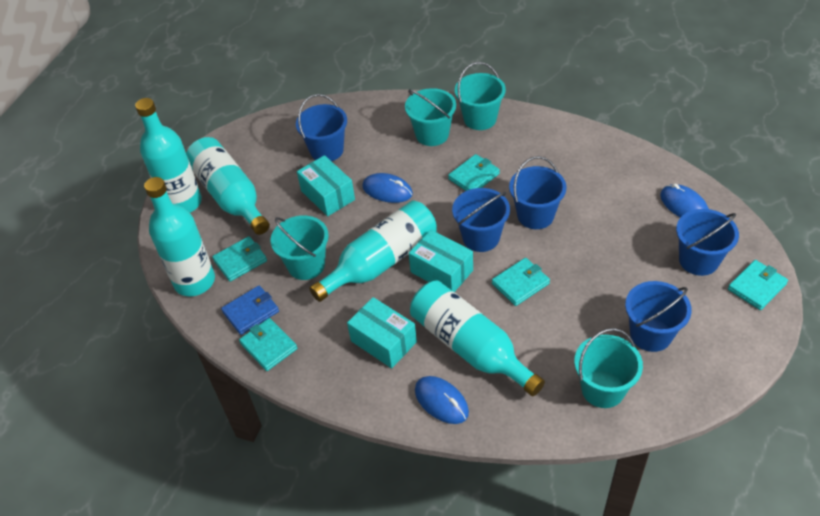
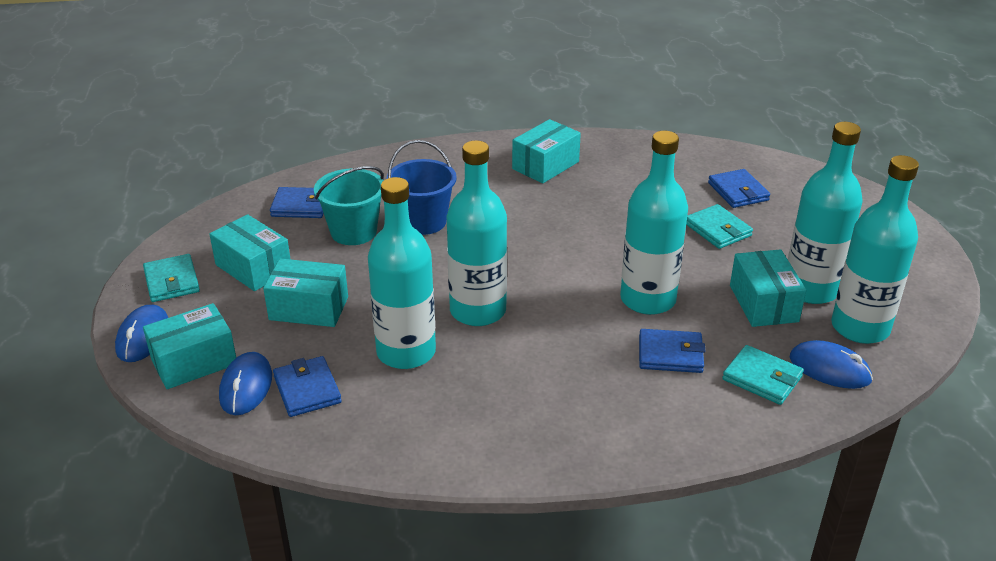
blue bucket: [296,94,347,161] [452,188,510,252] [509,156,566,229] [625,281,692,352] [676,209,739,276] = 5 -> [387,140,457,235] = 1
blue wallet: [221,285,279,335] = 1 -> [270,187,324,218] [273,356,342,417] [639,329,705,373] [708,169,770,208] = 4
turquoise box: [297,155,355,216] [347,297,417,368] [409,229,473,292] = 3 -> [143,303,236,389] [209,214,291,291] [263,259,348,327] [512,119,581,183] [730,249,806,327] = 5
turquoise bucket: [271,216,329,280] [405,88,456,146] [455,62,506,130] [574,328,643,408] = 4 -> [314,166,384,245] = 1
turquoise wallet: [212,236,267,282] [239,318,297,371] [448,154,500,191] [492,258,550,306] [728,260,788,310] = 5 -> [143,254,200,302] [686,204,753,249] [722,345,804,405] = 3

